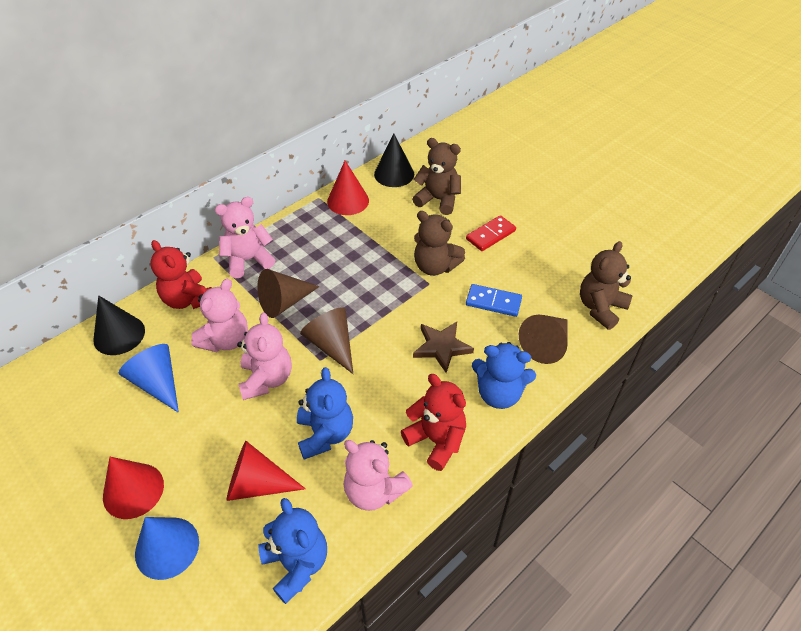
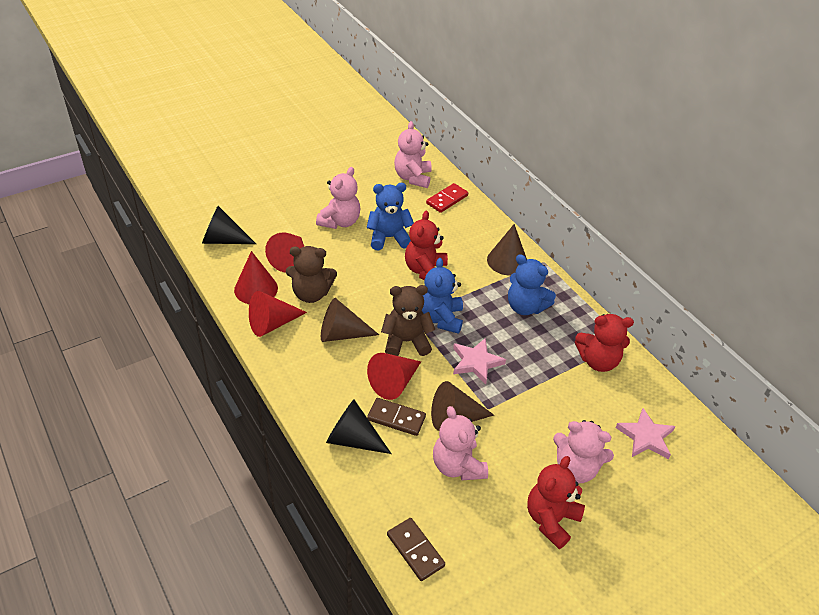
blue cone: [119,344,179,413] [135,517,199,580] = 2 -> none = 0
blue domino: [466,284,522,317] = 1 -> none = 0
brown domino: none = 0 -> [367,398,426,436] [387,518,445,581] = 2
brown star: [413,322,474,373] = 1 -> none = 0
brown teddy bear: [412,138,461,215] [414,211,465,276] [580,241,632,330] = 3 -> [286,246,337,303] [381,285,435,356] = 2
pink star: none = 0 -> [453,338,506,384] [616,408,675,459] = 2
red cone: [103,457,164,519] [227,441,306,501] [327,161,369,215] = 3 -> [234,251,278,304] [249,291,307,337] [265,233,304,273] [367,353,421,400] = 4
red teddy bear: [151,240,212,309] [401,374,466,471] = 2 -> [405,211,448,280] [527,456,585,549] [575,314,634,372] = 3

